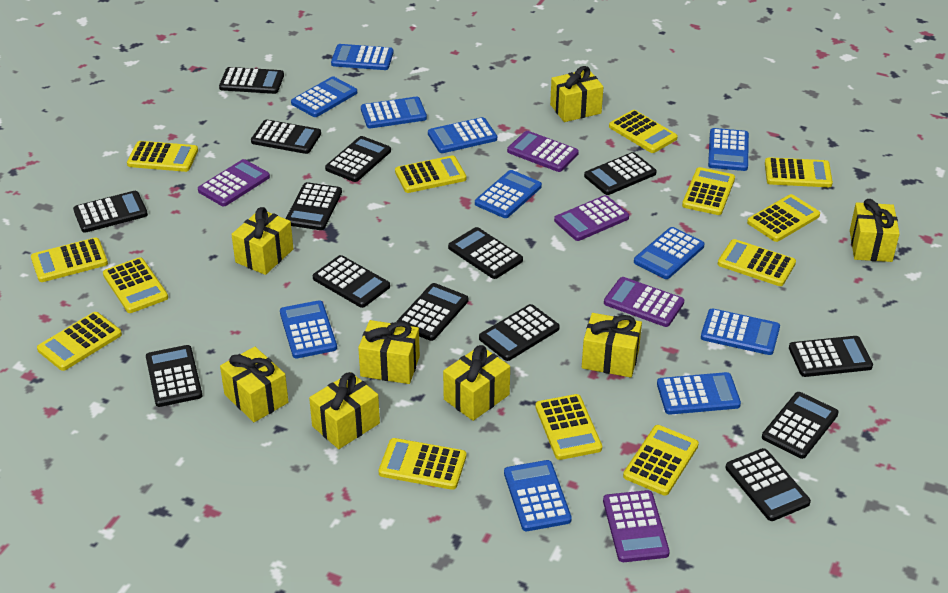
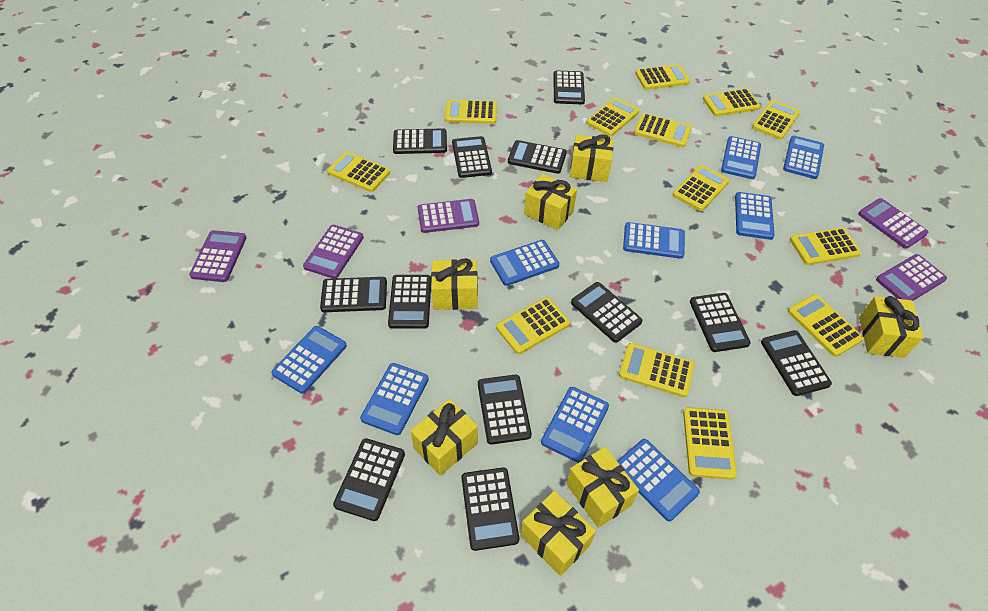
black calculator: [73,191,148,233] [146,345,202,407] [219,67,284,94] [251,119,321,154] [286,182,342,230] [313,255,390,308] [325,136,391,182] [397,283,468,341] [448,227,523,279] [479,304,560,361] [584,152,656,195] [726,448,811,521] [762,392,838,459] [789,336,873,377] = 14 -> [320,277,387,312] [333,438,405,521] [388,275,431,329] [393,128,447,154] [452,136,492,178] [461,468,519,551] [478,375,532,445] [508,140,567,174] [553,70,585,104] [571,282,642,343] [690,293,751,352] [761,330,832,396] = 12
blue calculator: [280,300,337,359] [291,76,357,117] [331,44,394,70] [361,97,427,128] [428,117,497,153] [475,170,542,218] [504,460,572,531] [634,227,704,279] [657,372,741,415] [701,308,780,355] [708,128,749,171] = 11 -> [271,326,347,394] [360,363,429,435] [490,240,559,286] [541,387,609,463] [617,439,700,521] [623,222,685,259] [721,136,761,179] [735,192,774,240] [783,136,824,179] = 9
yellow gift: [220,347,289,422] [231,207,293,275] [309,372,380,449] [358,320,420,384] [443,345,510,421] [550,66,603,122] [582,313,642,378] [850,199,900,262] = 8 -> [411,399,478,476] [431,258,478,310] [521,491,596,576] [524,173,577,230] [567,447,639,528] [570,134,614,182] [859,296,923,358] = 7

